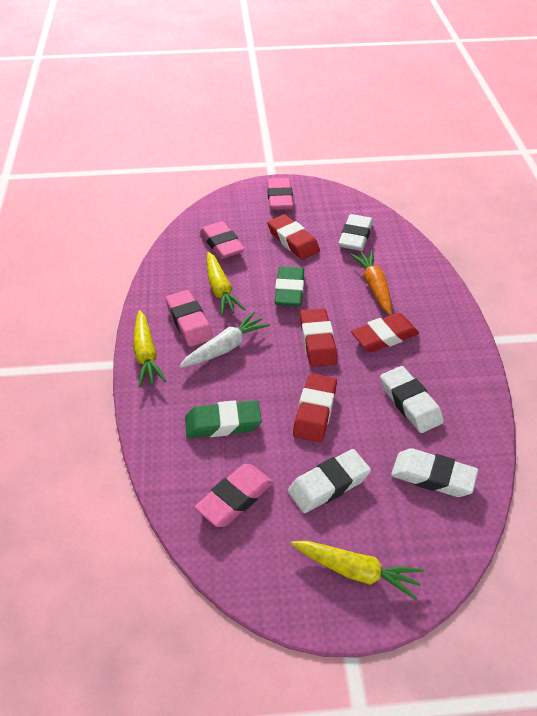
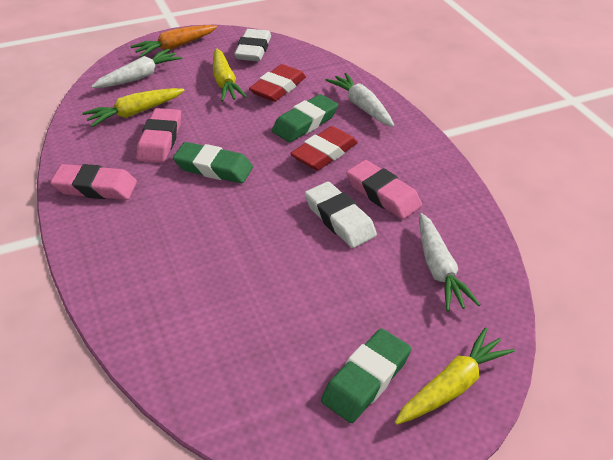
green eraser: [185,400,262,438] [274,266,304,306] = 2 -> [173,142,253,183] [272,94,338,142] [321,329,411,423] = 3
pink eraser: [165,290,213,347] [195,464,273,527] [200,221,245,259] [267,178,293,210] = 4 -> [50,164,137,200] [137,108,181,163] [346,160,422,219] = 3
red eraser: [267,214,320,260] [293,373,337,442] [300,308,337,367] [351,313,419,352] = 4 -> [249,64,306,102] [290,126,358,170] = 2
white carrot: [179,311,270,368] = 1 -> [91,48,182,88] [326,73,395,127] [419,213,480,311] = 3
white eraser: [288,449,371,513] [339,214,373,251] [380,366,444,433] [391,448,478,497] = 4 -> [234,29,271,61] [305,182,377,248] = 2

